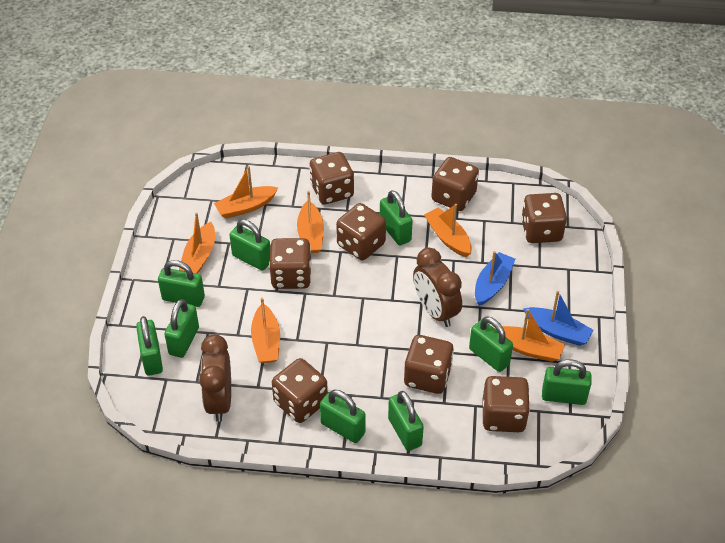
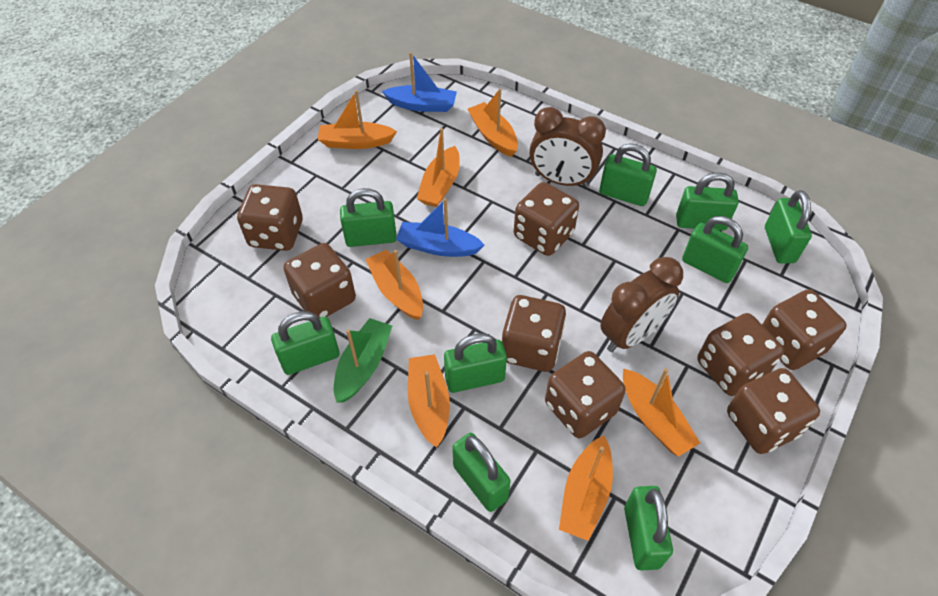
green boat: none = 0 -> [334,318,392,402] = 1
orange boat: [179,212,215,274] [214,166,278,219] [251,298,280,363] [297,191,324,253] [424,204,472,257] [495,309,565,362] = 6 -> [318,90,397,149] [365,249,423,320] [408,354,450,448] [417,128,460,207] [468,89,518,157] [559,435,613,541] [623,368,700,457] = 7

